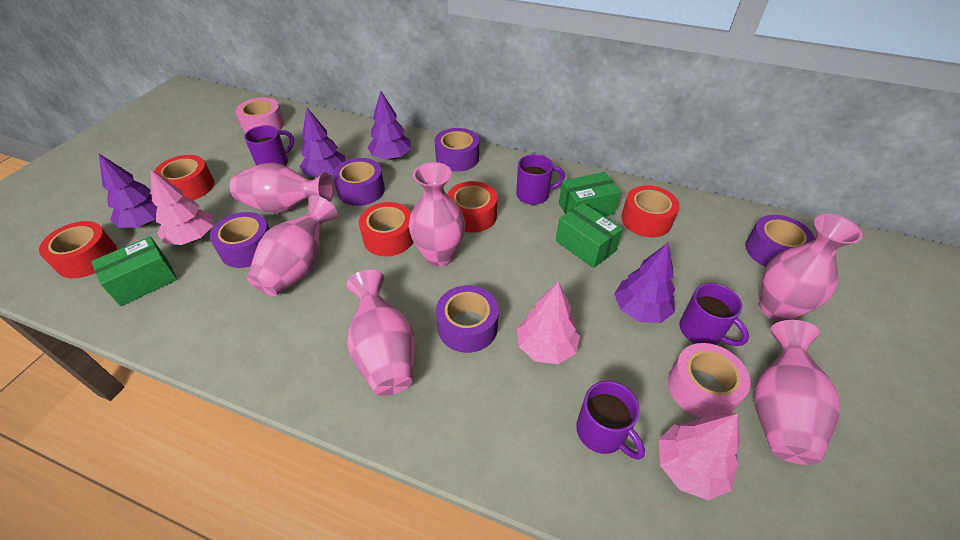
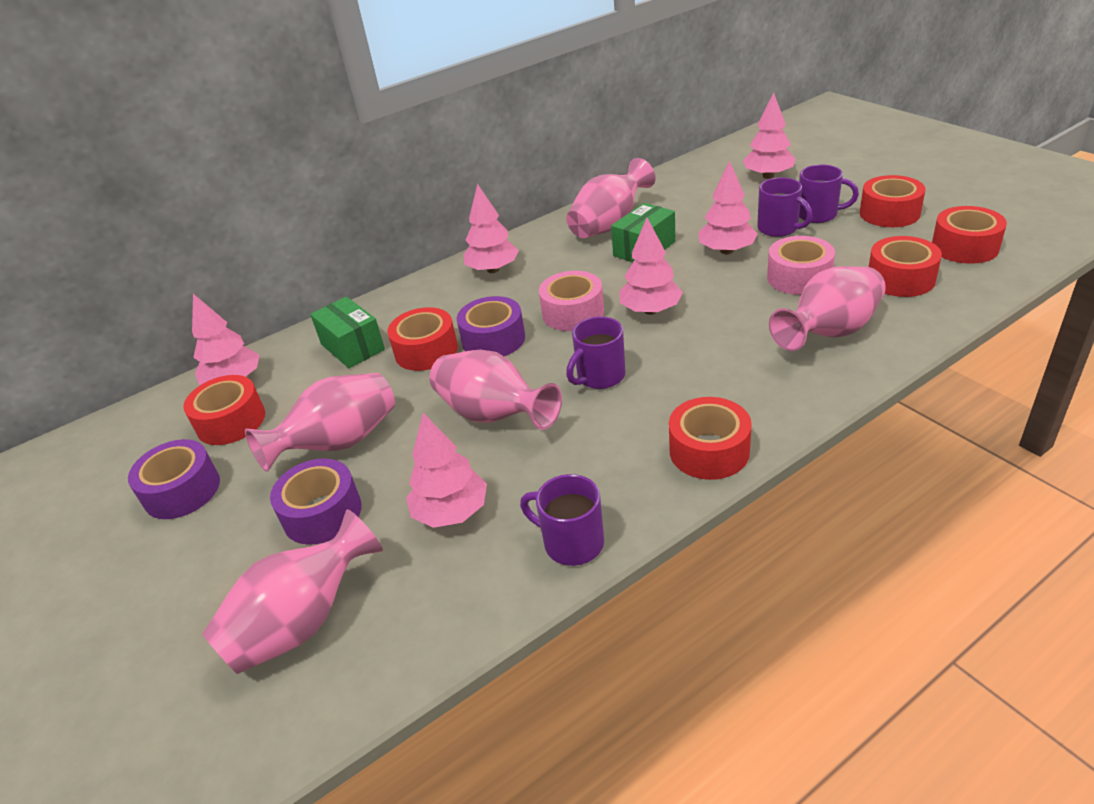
green box: [91,236,178,306] [556,203,623,268] [559,172,621,217] = 3 -> [310,297,385,368] [611,203,675,262] = 2
pink tree: [150,169,213,245] [517,281,580,364] [659,414,740,500] = 3 -> [192,294,260,385] [406,413,487,528] [464,184,519,273] [619,218,683,315] [698,160,758,254] [743,92,796,179] = 6
pink vase: [230,162,334,213] [247,195,338,296] [346,270,415,396] [409,162,465,266] [754,320,840,465] [760,214,862,322] = 6 -> [202,509,383,674] [245,373,395,472] [430,350,562,430] [566,158,656,238] [769,266,886,351] = 5
purple tape: [210,212,270,268] [333,158,385,206] [435,128,479,172] [436,285,499,353] [745,215,815,267] = 5 -> [128,439,220,519] [270,458,362,545] [457,296,525,356] = 3
purple tree: [99,154,157,228] [300,108,345,177] [367,91,411,160] [614,243,675,323] = 4 -> none = 0
red tape: [39,221,117,278] [154,155,214,200] [359,202,413,256] [447,181,497,233] [621,185,679,237] = 5 -> [183,375,265,445] [387,307,458,371] [669,397,752,480] [860,175,926,227] [869,236,942,297] [932,206,1007,264] = 6

